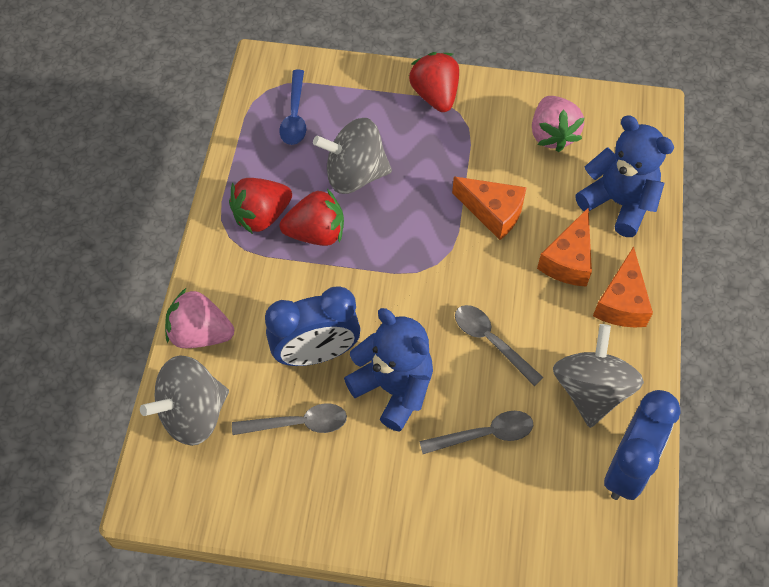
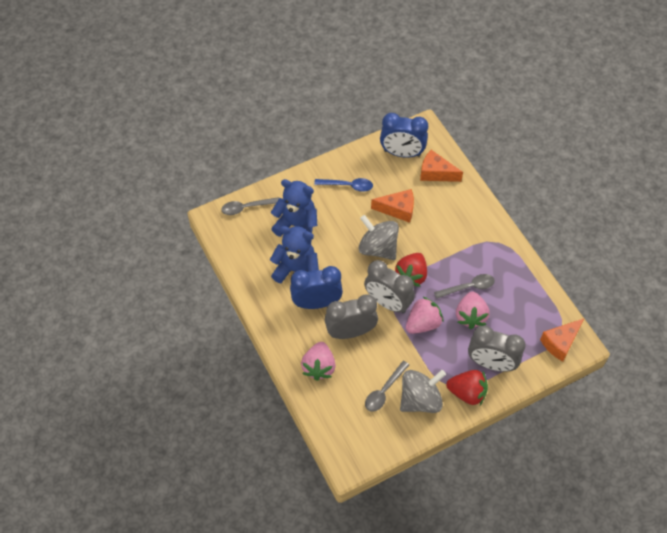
grey clock: none = 0 -> [325,294,378,339] [364,260,415,313] [468,325,526,372] = 3
grey spinning top: [140,355,229,446] [313,118,392,194] [553,324,644,428] = 3 -> [358,215,399,260] [400,370,446,413] = 2
pink strawberry: [165,288,234,348] [532,96,585,152] = 2 -> [301,342,336,381] [406,296,444,334] [456,292,490,329] = 3
red strawberry: [229,178,292,234] [280,189,344,246] [409,52,459,112] = 3 -> [395,253,427,287] [446,370,488,405] = 2

